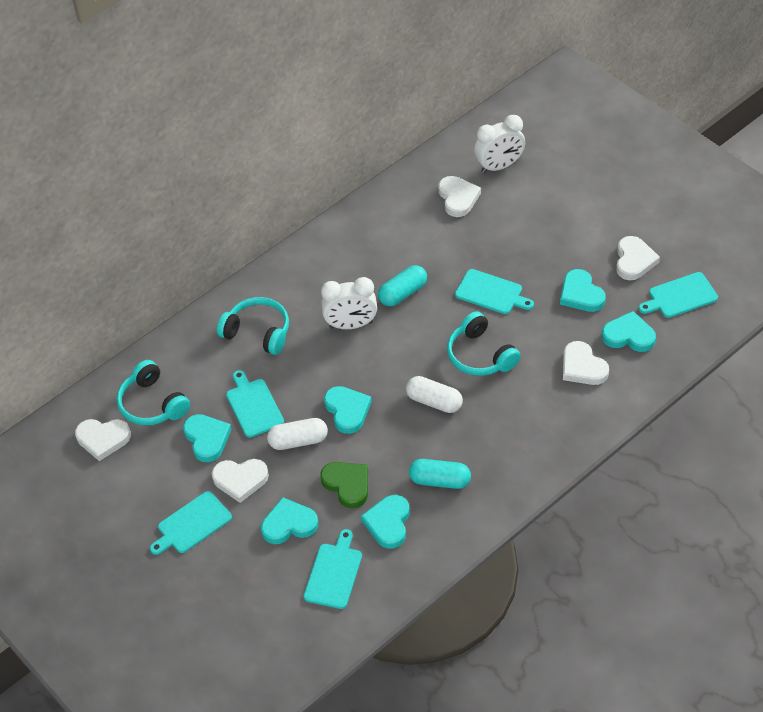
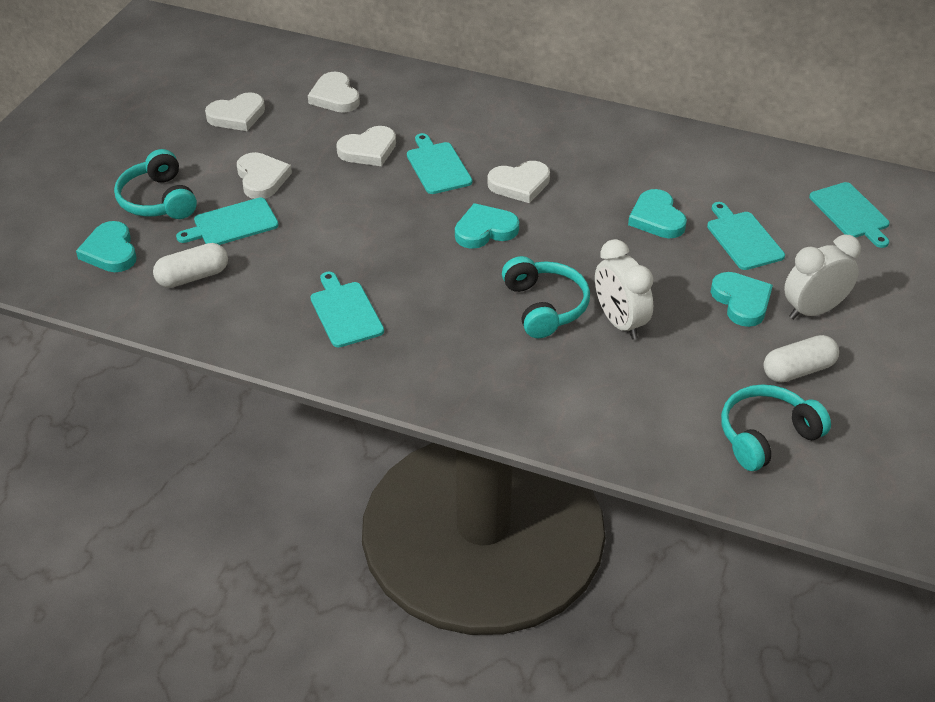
green heart: [320,462,368,508] = 1 -> none = 0
turquoise capsule: [378,265,427,306] [409,459,471,489] = 2 -> none = 0
turquoise heart: [183,414,231,462] [261,497,318,544] [324,386,372,434] [361,495,410,549] [560,269,606,312] [602,311,656,352] = 6 -> [76,221,136,272] [455,203,519,249] [628,189,687,238] [711,272,773,327] = 4

